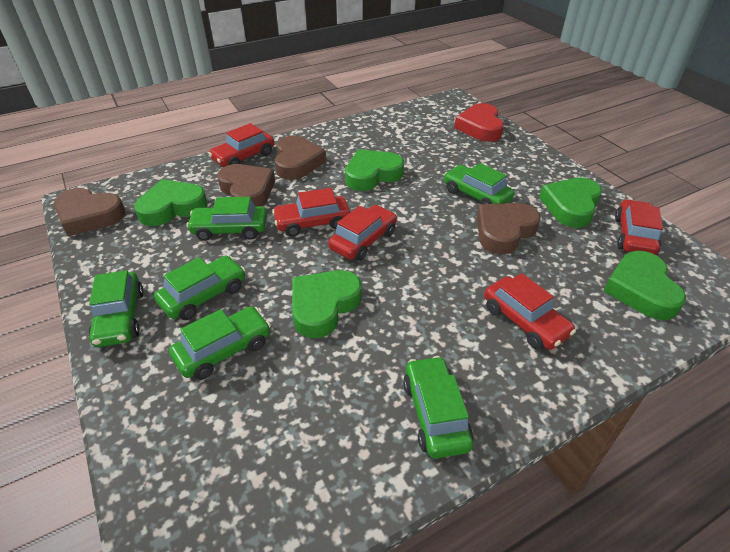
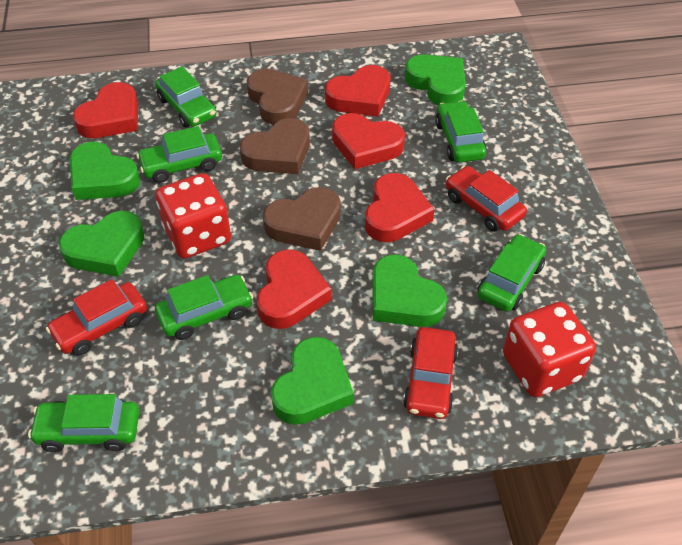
brown heart: [54,188,125,236] [217,164,275,206] [275,135,326,180] [477,203,541,254] = 4 -> [240,118,310,174] [247,69,308,125] [263,187,341,251] = 3
red car: [208,123,274,167] [272,188,350,237] [328,205,397,261] [484,273,576,350] [615,199,663,255] = 5 -> [46,279,147,356] [403,327,458,419] [446,166,527,232] = 3
red dice: none = 0 -> [156,173,231,259] [503,302,596,397] = 2
red heart: [454,103,504,142] = 1 -> [73,82,138,138] [257,250,332,329] [325,65,391,117] [332,113,405,169] [365,173,434,242] = 5

